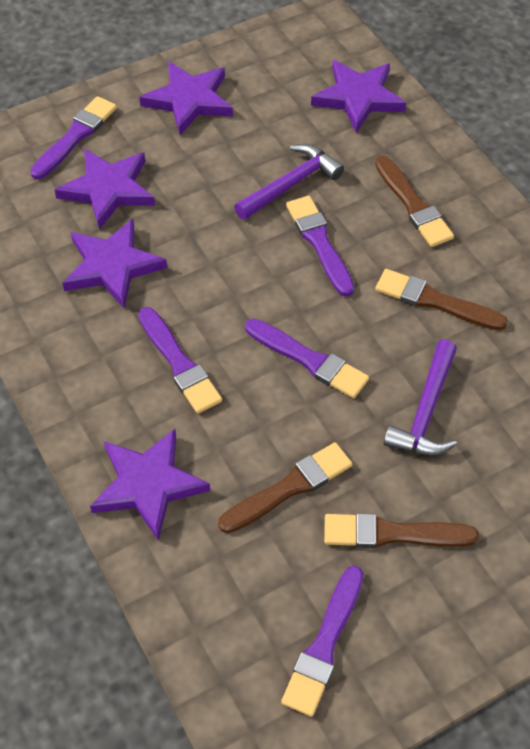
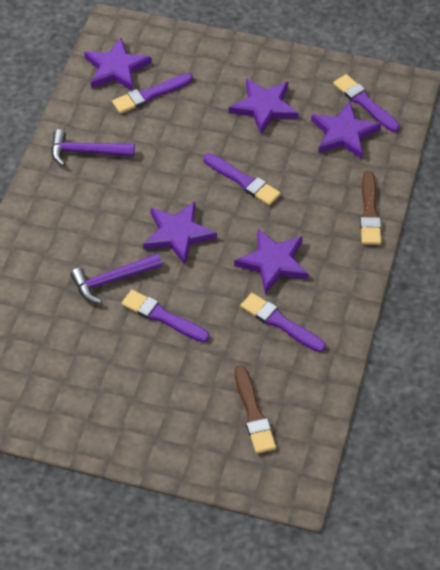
brown brush: [218,442,352,533] [324,513,479,548] [375,155,454,247] [375,269,508,331] = 4 -> [235,366,276,454] [360,171,381,245] = 2

